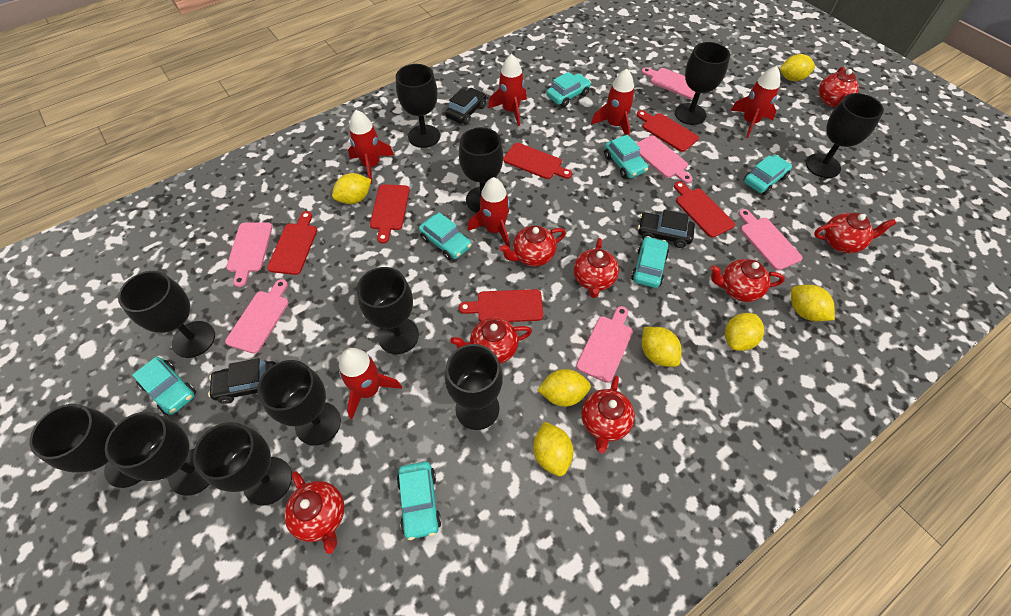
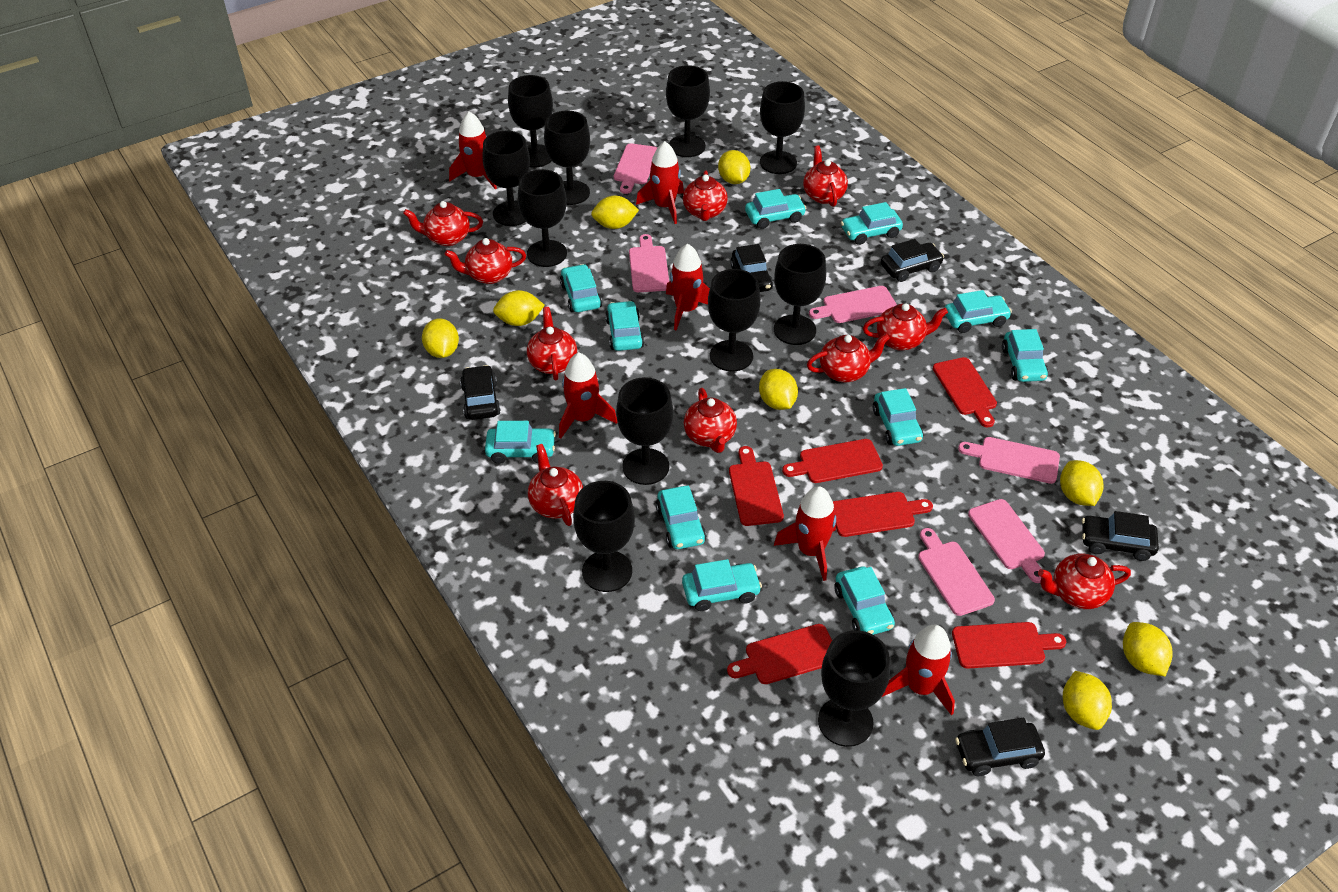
black car: [208,358,276,404] [445,88,486,125] [638,210,695,248] = 3 -> [460,365,501,420] [730,244,773,292] [881,239,944,282] [955,718,1045,776] [1082,511,1159,561] = 5
red teapot: [284,471,344,554] [450,317,532,364] [499,226,566,267] [574,238,619,298] [582,375,635,454] [710,259,785,302] [814,213,896,253] [819,67,859,108] = 8 -> [403,201,483,246] [445,238,526,284] [527,307,577,381] [528,444,583,526] [683,170,728,221] [684,388,737,453] [803,146,848,207] [807,334,890,382] [863,303,948,351] [1038,553,1131,609] = 10
turquoise car: [132,357,196,415] [397,462,441,540] [419,212,472,260] [546,72,591,107] [604,135,648,178] [631,236,669,288] [744,155,792,195] = 7 -> [485,421,556,464] [560,264,602,312] [605,301,644,351] [656,485,706,549] [682,559,762,611] [745,189,807,229] [835,566,895,635] [841,202,903,245] [873,388,923,446] [945,290,1012,333] [1002,329,1048,382] = 11
yellow lemon: [332,173,371,204] [533,422,573,476] [538,369,591,407] [642,327,682,367] [725,313,764,351] [780,54,815,81] [791,285,835,321] = 7 -> [422,318,459,358] [493,290,545,326] [591,196,639,229] [718,150,750,184] [759,369,798,410] [1060,460,1103,506] [1063,671,1112,730] [1123,622,1173,676] = 8

